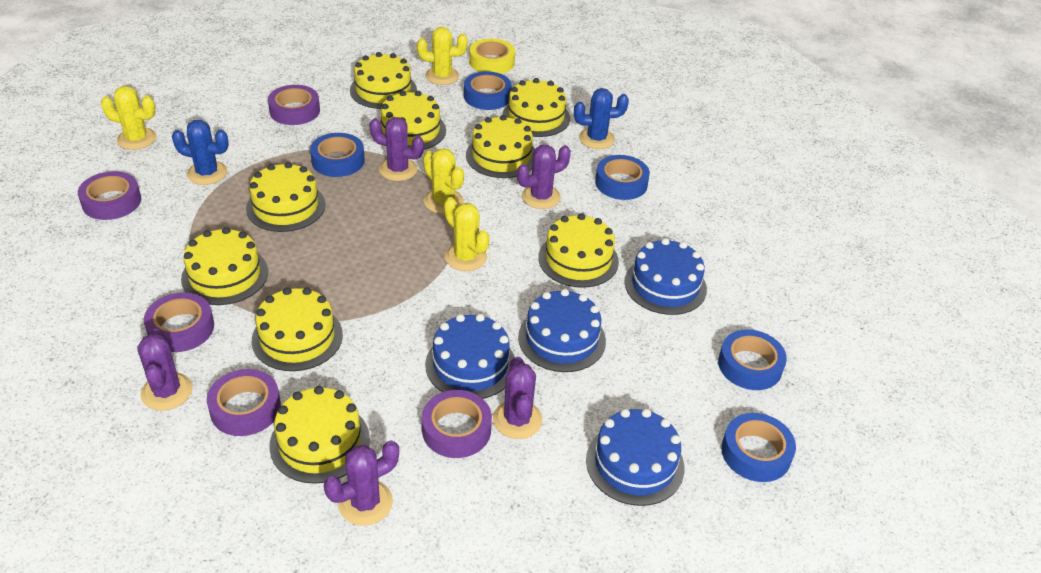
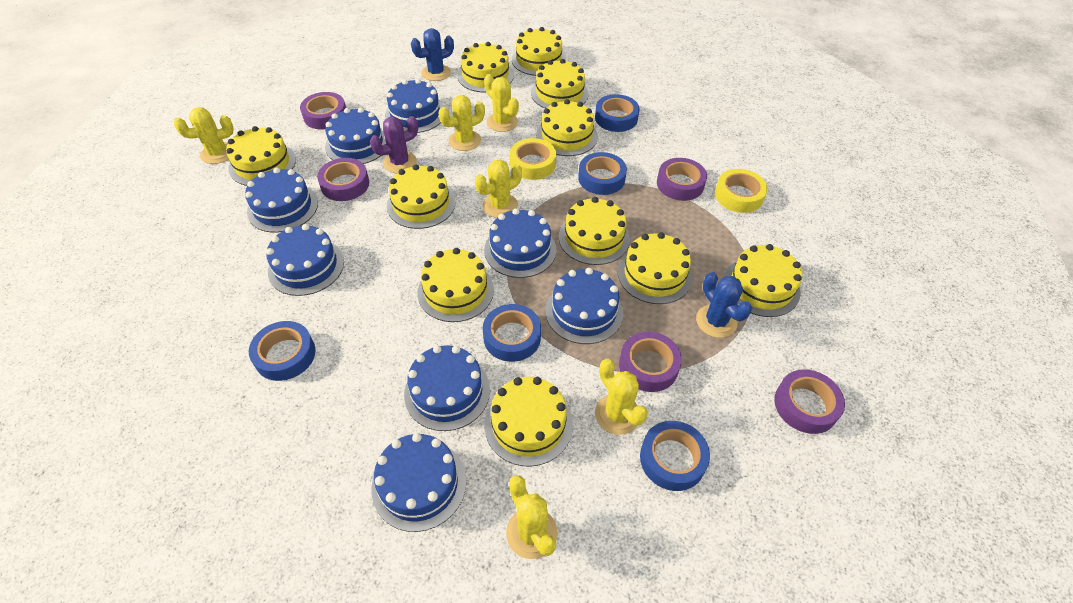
blue cake: [425,314,515,399] [518,289,606,372] [586,409,684,506] [624,238,707,315] = 4 -> [245,168,318,233] [266,224,344,296] [325,108,386,164] [371,433,467,532] [385,79,444,133] [404,345,490,431] [484,208,556,278] [546,268,623,344] = 8
purple cactus: [137,329,192,411] [324,440,399,526] [369,117,424,181] [493,357,542,439] [517,145,571,209] = 5 -> [370,116,418,173] = 1
yellow cactus: [101,86,156,150] [417,27,468,85] [423,148,464,214] [444,197,490,271] = 4 -> [174,107,234,164] [438,95,485,151] [475,159,522,218] [484,74,519,132] [506,475,558,559] [595,359,648,435] = 6
yellow cake: [181,227,268,305] [246,162,325,232] [252,287,343,371] [269,386,370,484] [350,52,417,109] [380,91,446,150] [466,115,535,178] [503,78,570,137] [538,213,619,288] = 9 -> [226,126,296,186] [387,164,455,229] [417,248,494,322] [458,42,514,92] [484,377,573,466] [512,27,566,76] [531,59,589,109] [536,99,598,156] [559,197,630,265] [618,232,692,304] [724,244,802,317] = 11
yellow tape: [469,38,515,74] = 1 -> [510,138,556,180] [715,169,768,213] = 2

